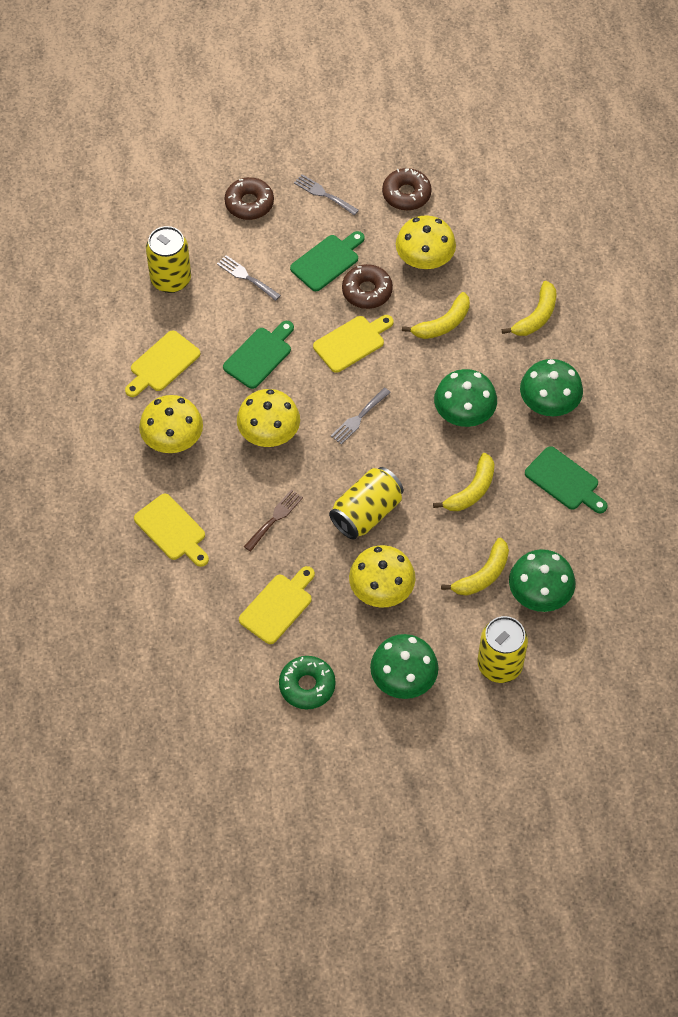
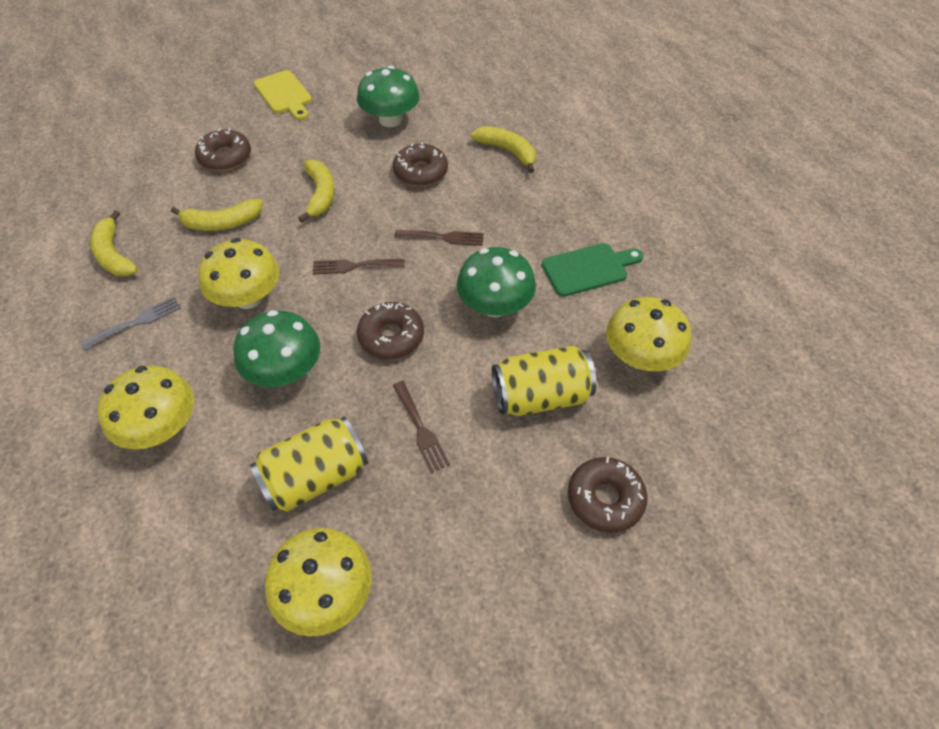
brown donut: [225,177,274,220] [342,264,393,309] [382,168,432,211] = 3 -> [195,128,251,171] [357,302,424,359] [393,142,448,187] [568,457,648,533] = 4
brown fork: [244,489,303,552] = 1 -> [313,259,405,274] [393,381,450,473] [395,230,484,246] = 3
green cutting board: [223,321,294,389] [290,231,365,291] [525,446,608,514] = 3 -> [542,243,644,297] = 1
green donut: [279,656,336,709] = 1 -> none = 0
green mushroom: [370,634,438,699] [434,369,497,427] [509,549,575,612] [520,359,583,416] = 4 -> [234,310,320,387] [357,66,420,127] [457,247,536,317] = 3
grey fork: [217,255,281,301] [294,174,359,215] [331,388,391,445] = 3 -> [80,296,181,350] = 1
yellow can: [146,226,191,293] [329,467,404,540] [477,616,528,683] = 3 -> [250,416,368,512] [492,346,597,416] = 2
yellow cutting board: [125,330,200,397] [134,494,209,567] [239,566,315,644] [313,315,394,373] = 4 -> [254,70,312,120] = 1

